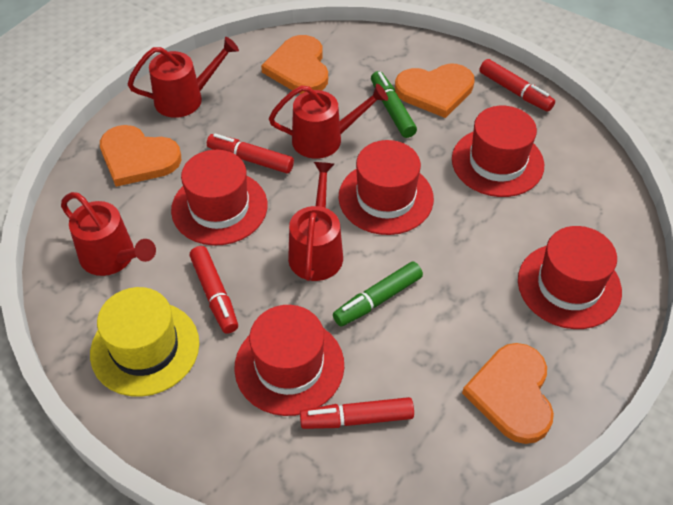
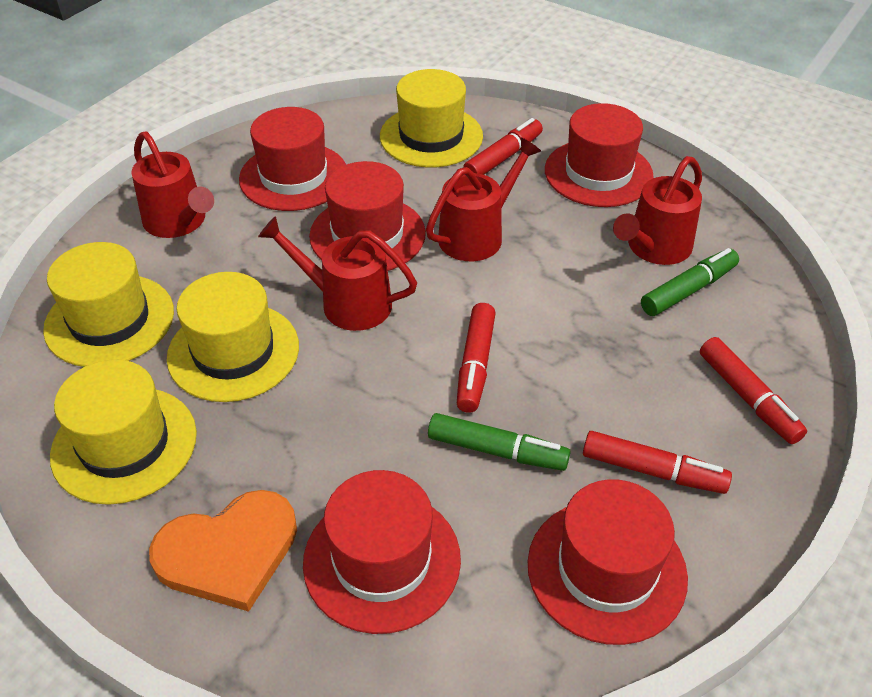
orange heart: [100,125,182,187] [261,35,328,94] [395,64,475,118] [462,343,554,444] = 4 -> [149,490,297,612] = 1
yellow hat: [90,287,199,397] = 1 -> [43,242,174,367] [50,359,197,505] [166,272,299,402] [380,69,483,167] = 4

